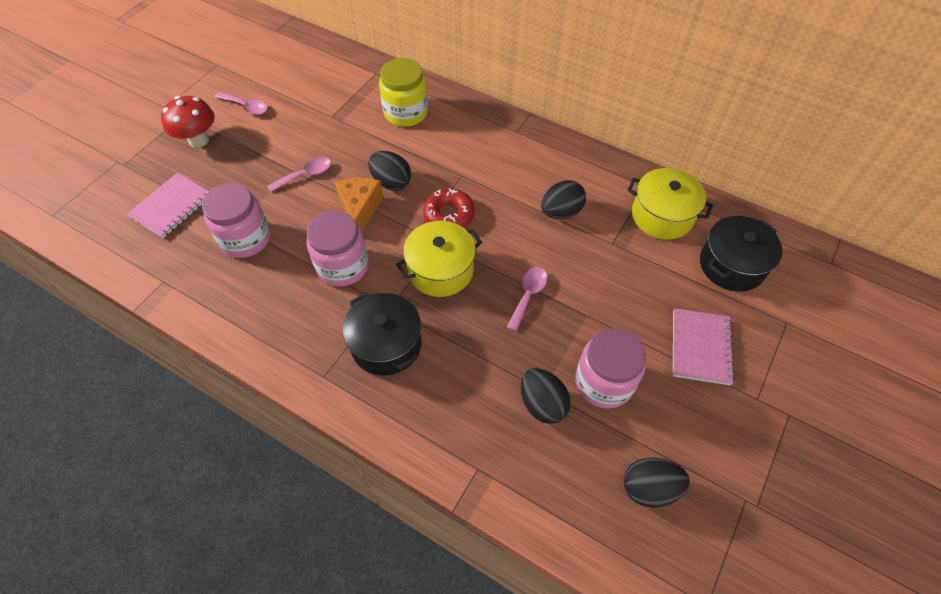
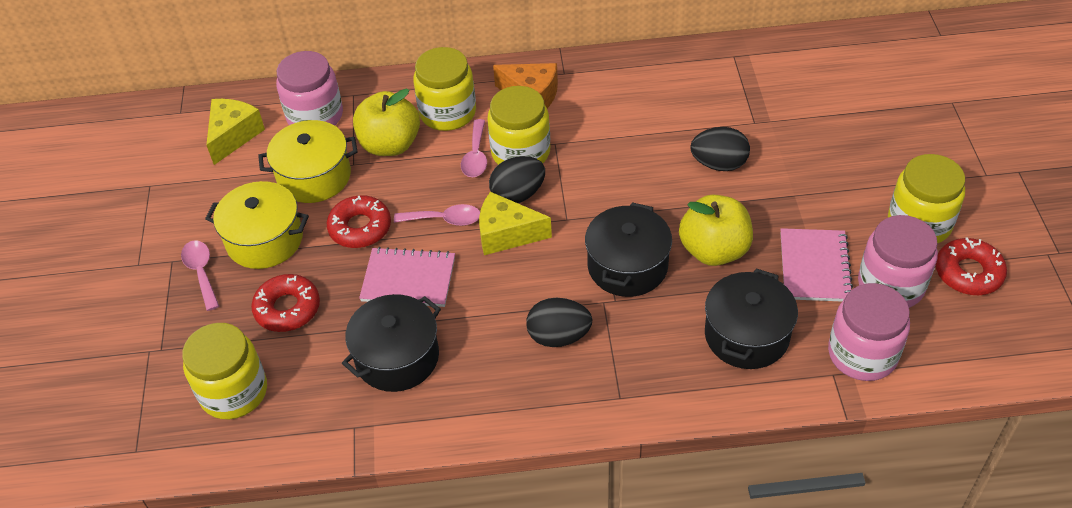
black egg: [368,151,411,191] [521,368,571,424] [541,180,586,219] [624,458,690,508] = 4 -> [489,156,545,203] [526,298,592,347] [690,127,750,171] = 3
black pot: [343,292,422,376] [700,216,783,292] = 2 -> [342,294,441,392] [585,202,672,297] [705,268,798,369] = 3
red donut: [423,188,475,228] = 1 -> [251,274,320,332] [327,195,391,248] [936,237,1007,295] = 3
red mushroom: [161,96,214,148] = 1 -> none = 0
yellow apple: none = 0 -> [353,89,420,156] [679,194,753,266] = 2
yellow cheese: none = 0 -> [206,99,265,165] [479,192,552,255] = 2
yellow jar: [379,58,428,127] = 1 -> [182,323,267,419] [413,47,476,131] [487,86,550,165] [888,154,965,244] = 4

